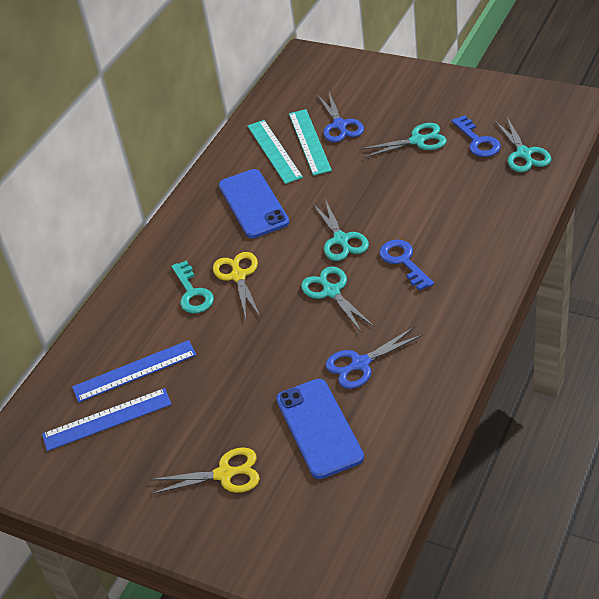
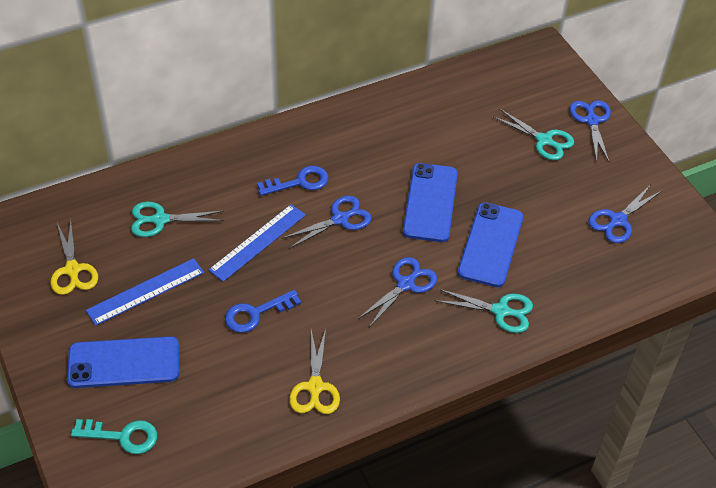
blue phone: [219,169,289,238] [276,379,364,479] = 2 -> [67,336,179,388] [403,163,458,242] [458,202,524,287] = 3
blue scissors: [318,92,364,142] [325,326,423,389] = 2 -> [282,196,372,249] [358,257,437,327] [570,100,611,163] [588,185,662,243] = 4
turquoise ruler: [248,120,303,184] [289,109,332,176] = 2 -> none = 0
turquoise scissors: [301,266,374,333] [313,199,369,261] [359,123,447,158] [495,117,551,172] = 4 -> [131,202,224,237] [436,289,533,333] [492,108,574,160] = 3

